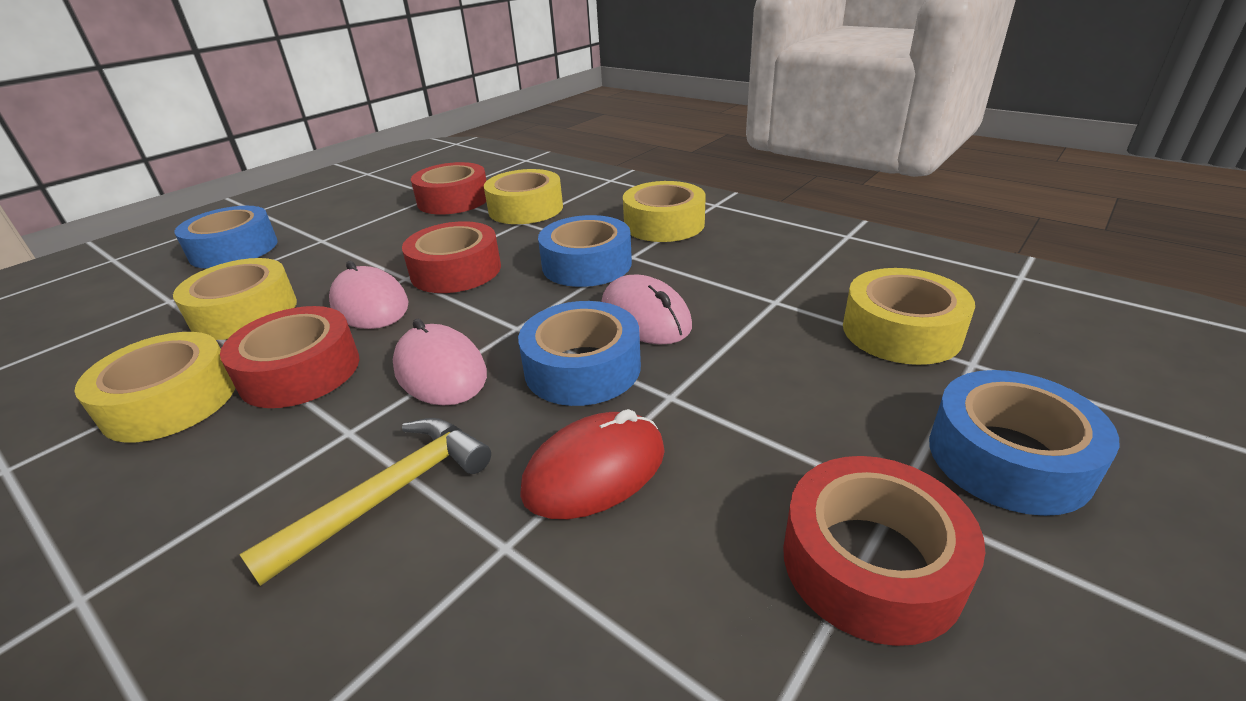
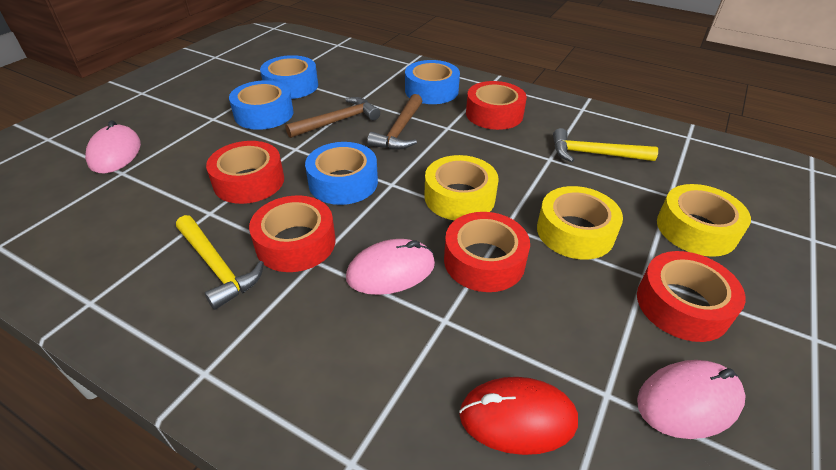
brown hammer: none = 0 -> [285,97,380,138] [367,94,422,150] = 2
red tape: [220,306,359,408] [402,221,501,293] [411,162,487,215] [783,456,986,646] = 4 -> [206,141,284,204] [249,195,336,272] [444,212,530,292] [466,81,527,130] [637,251,746,342] = 5
yellow hammer: [239,418,491,586] = 1 -> [176,215,264,310] [553,128,658,162] = 2
yellow tape: [74,332,235,443] [173,258,297,340] [484,169,563,224] [623,181,706,242] [843,268,975,365] = 5 -> [424,155,498,221] [537,186,623,260] [657,184,751,257] = 3

